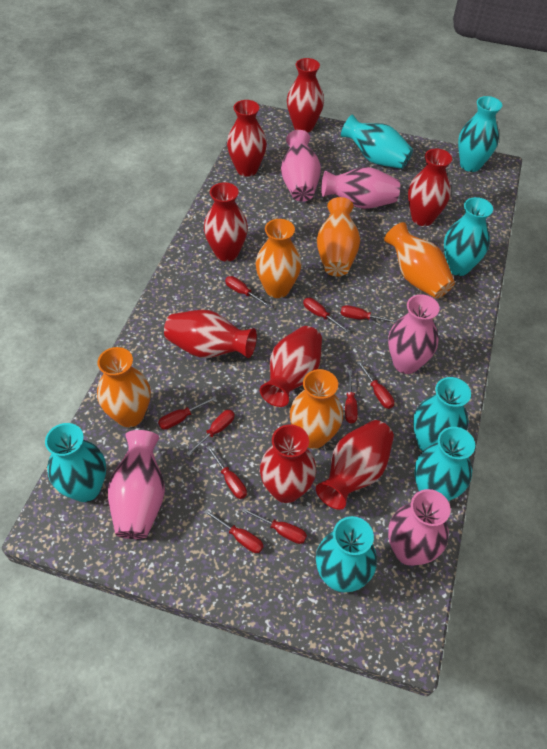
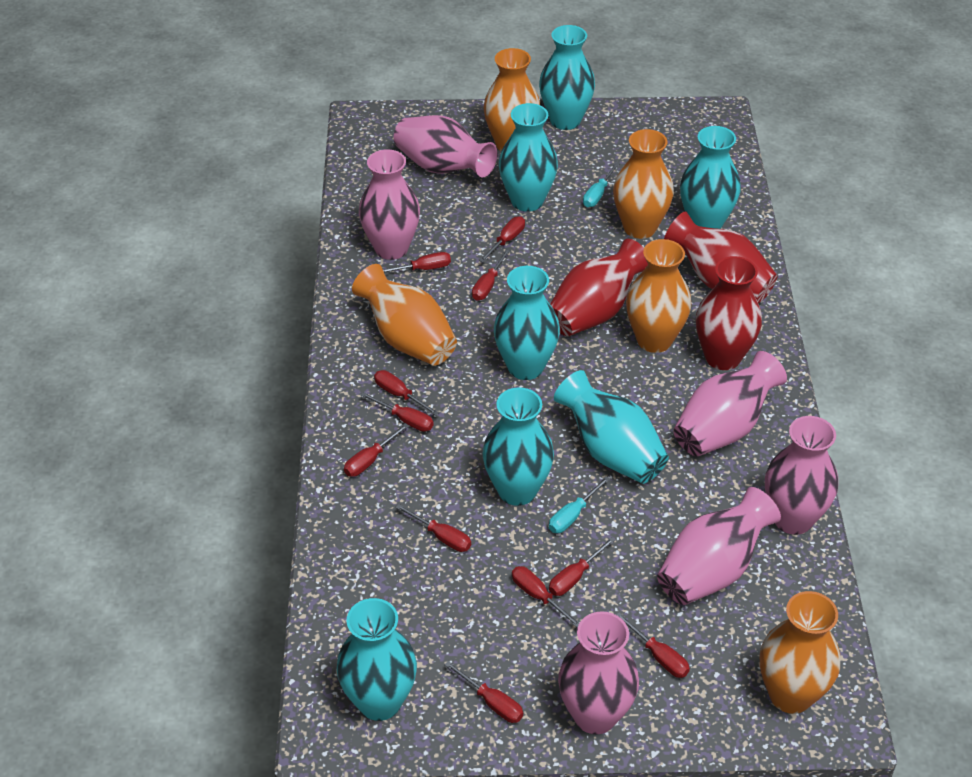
pink vase: [108,430,165,539] [281,130,321,202] [321,167,400,209] [388,294,440,374] [388,489,451,566] = 5 -> [359,149,420,260] [394,115,497,178] [558,611,639,734] [657,487,781,605] [673,351,787,457] [765,416,838,535] = 6
red screwdriver: [158,396,217,430] [186,410,235,456] [204,509,264,553] [206,445,247,499] [225,276,271,307] [242,508,307,544] [303,298,349,332] [341,305,398,323] [345,370,358,424] [357,361,394,409] = 10 -> [344,423,409,477] [360,392,434,432] [374,370,439,416] [383,252,451,273] [395,504,471,552] [444,661,523,723] [472,249,510,301] [479,216,525,262] [512,566,579,628] [549,537,615,596] [616,613,690,678] = 11
red vase: [164,310,257,358] [204,182,248,262] [227,100,267,177] [260,326,322,407] [260,424,316,503] [287,58,324,133] [316,420,394,510] [408,149,452,226] = 8 -> [550,239,648,336] [664,212,777,303] [696,256,762,370] = 3
turquoise screwdriver: none = 0 -> [549,476,610,533] [583,162,619,207] = 2

